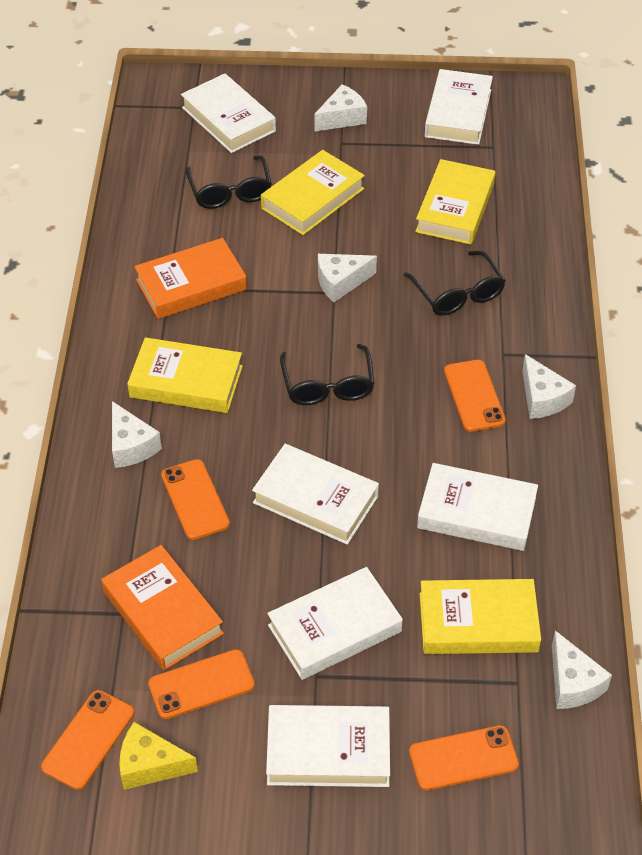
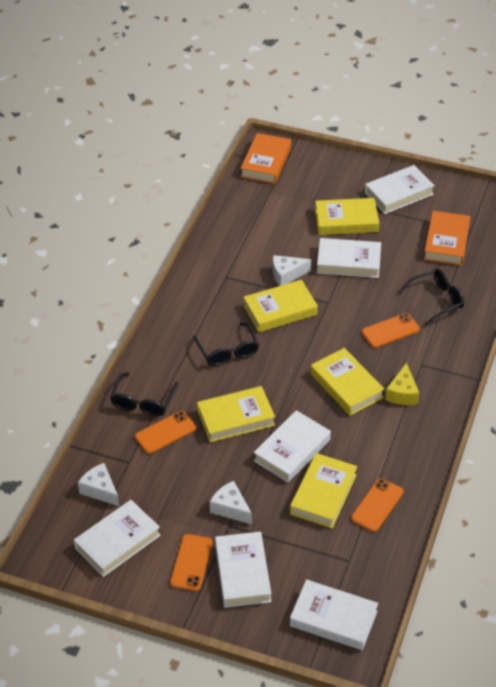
orange phone: [41,690,134,790] [148,649,255,719] [161,459,230,540] [409,725,519,791] [444,360,506,432] = 5 -> [135,411,196,454] [170,534,212,591] [351,478,404,532] [362,313,420,348] = 4
white cheese: [112,401,162,468] [314,84,367,132] [318,254,377,302] [522,354,576,419] [552,630,612,709] = 5 -> [78,463,119,506] [210,481,252,525] [273,255,311,286] = 3
yellow book: [127,337,243,413] [261,150,365,235] [415,159,495,245] [420,579,541,654] = 4 -> [197,386,275,442] [243,280,318,332] [290,453,357,528] [310,348,384,416] [315,198,379,235] = 5

